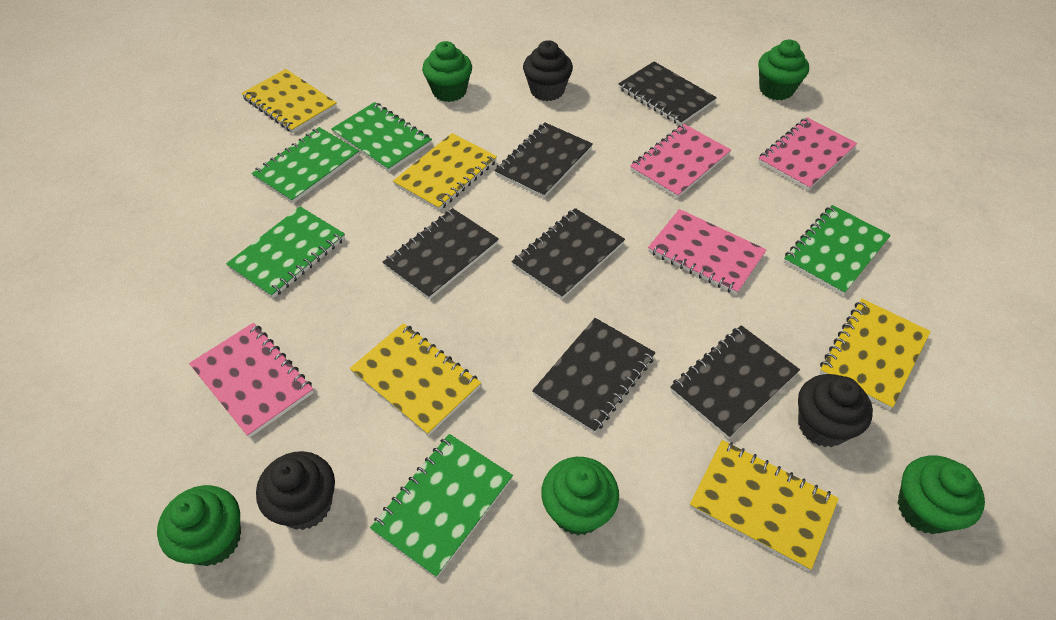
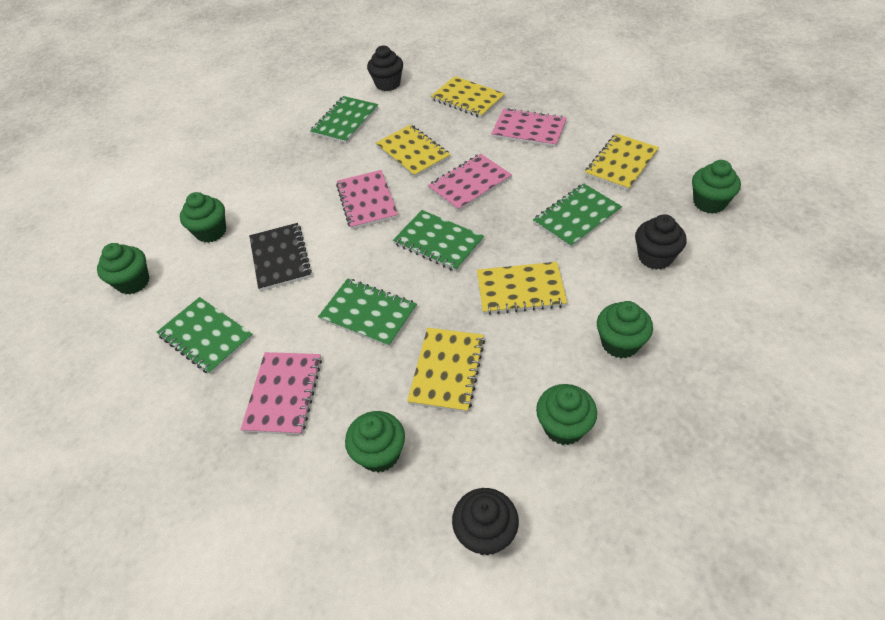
black notebook: [383,208,499,300] [494,122,593,198] [512,208,625,299] [532,318,656,433] [619,62,717,125] [670,325,800,439] = 6 -> [249,223,312,291] = 1
green cupcake: [157,485,241,566] [422,41,472,102] [541,457,619,535] [758,40,809,100] [898,455,985,534] = 5 -> [97,243,149,294] [180,192,226,243] [345,411,405,472] [536,384,597,445] [597,301,653,358] [692,160,741,213] = 6

